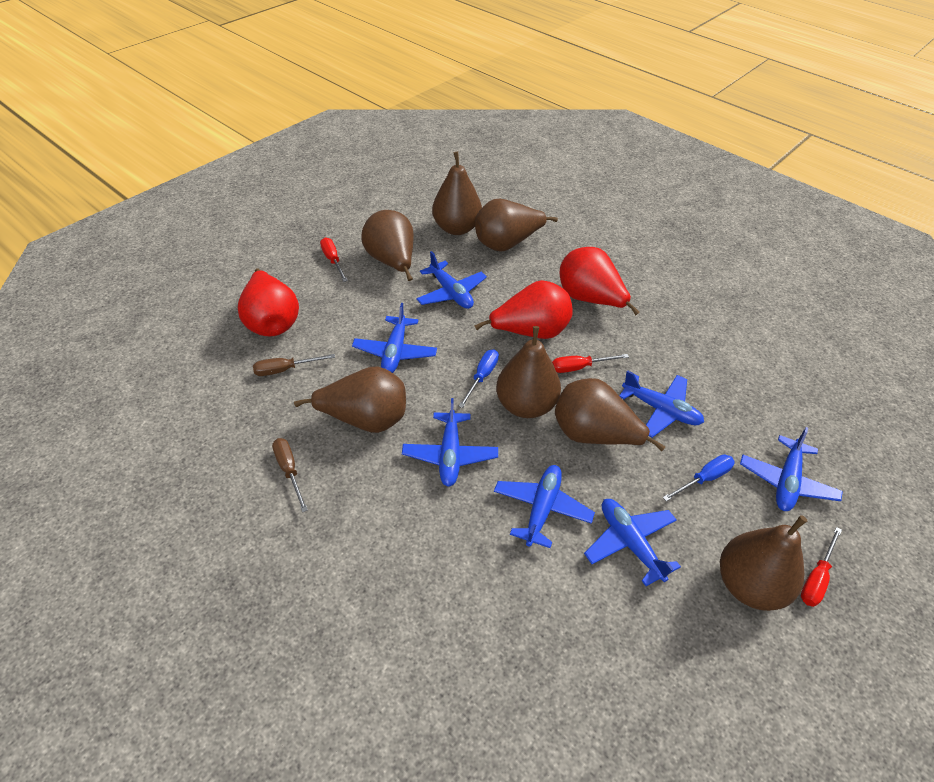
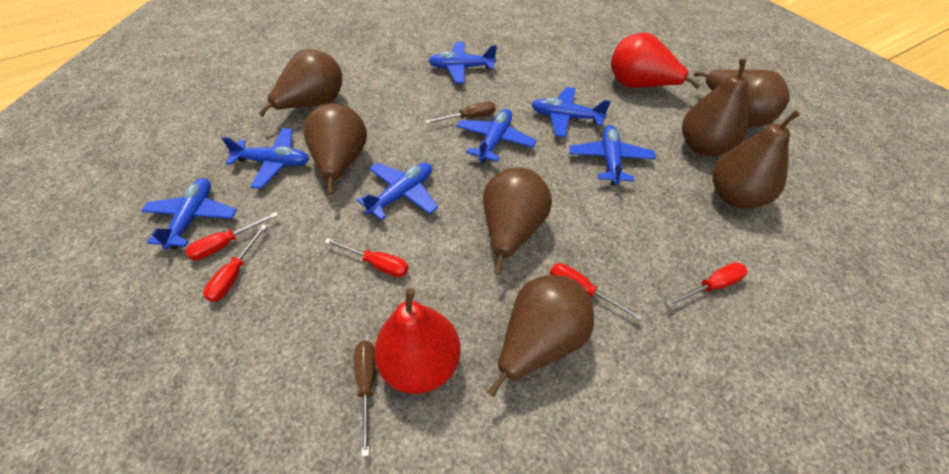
blue screwdriver: [459,349,499,408] [662,454,735,501] = 2 -> none = 0
red pear: [238,268,299,336] [474,280,573,339] [559,247,640,315] = 3 -> [374,288,461,394] [611,33,700,89] = 2
red screwdriver: [320,237,348,282] [552,354,629,373] [801,527,842,607] = 3 -> [186,212,278,260] [203,225,267,302] [325,238,409,277] [550,263,643,320] [666,262,748,308] = 5

